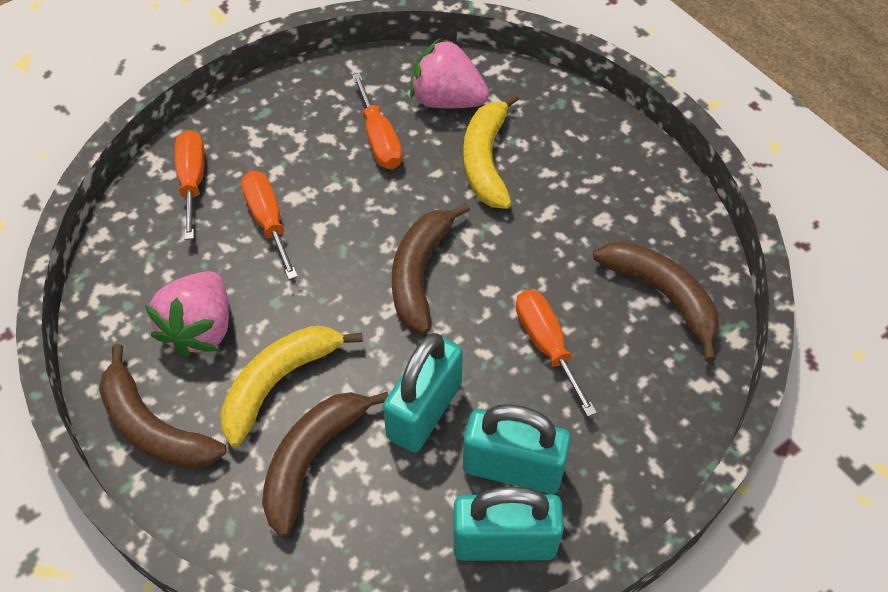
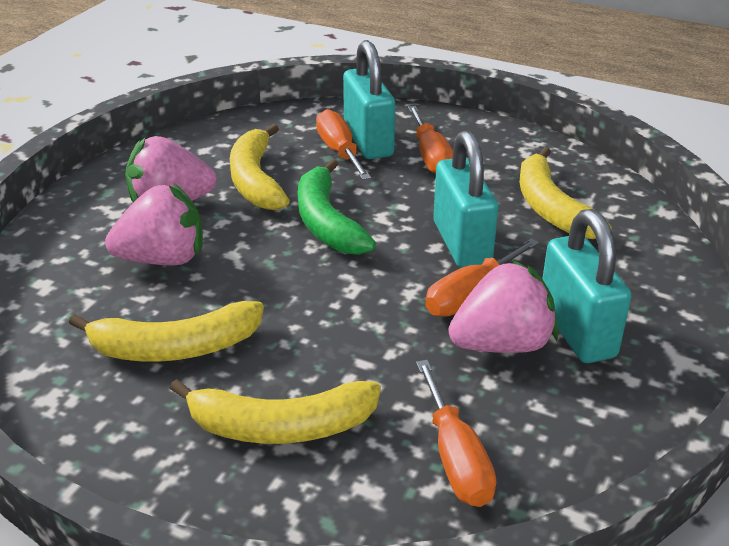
brown banana: [99,344,227,469] [262,392,388,537] [392,203,470,334] [593,241,719,362] = 4 -> none = 0
green banana: none = 0 -> [298,159,376,255] = 1
pink strawberry: [145,271,229,357] [410,37,489,108] = 2 -> [105,184,203,265] [125,136,217,203] [449,259,558,353] = 3
yellow banana: [220,326,363,447] [463,93,519,209] = 2 -> [69,301,264,362] [170,379,381,444] [230,124,290,210] [519,147,612,239] = 4

